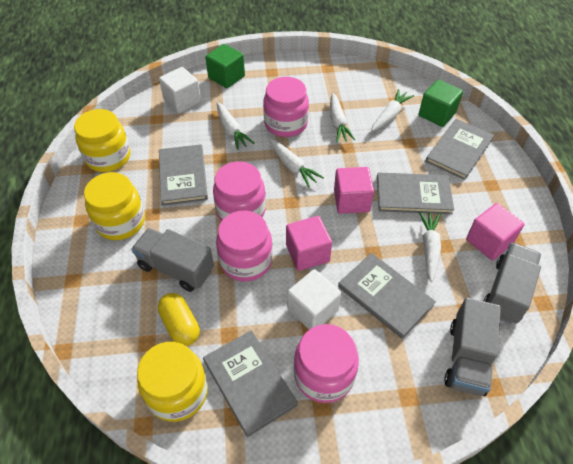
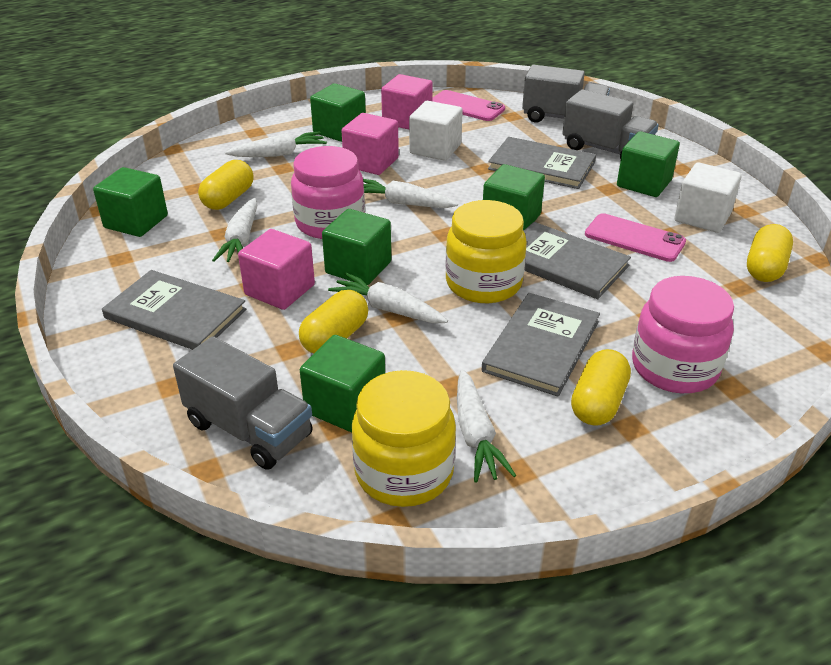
green cube: [205,44,245,88] [419,80,463,127] = 2 -> [93,167,168,237] [300,335,385,433] [310,83,366,142] [322,209,391,285] [483,164,545,231] [617,131,680,197] = 6
grey book: [159,144,208,206] [203,330,298,437] [338,253,436,339] [377,173,454,214] [426,119,494,180] = 5 -> [102,270,247,350] [482,293,600,397] [488,137,596,189] [524,222,631,299] = 4
pink jar: [213,161,266,221] [216,211,273,282] [263,77,309,137] [294,324,359,403] = 4 -> [291,146,365,239] [632,276,734,393] = 2
pink phone: none = 0 -> [432,90,505,121] [585,213,686,262] = 2
yellow capsule: [158,293,200,346] = 1 -> [198,160,254,210] [299,290,368,353] [571,349,631,426] [747,224,793,282] = 4
yellow jar: [74,109,130,172] [84,172,145,240] [137,342,208,422] = 3 -> [352,370,456,507] [445,200,527,303] = 2

